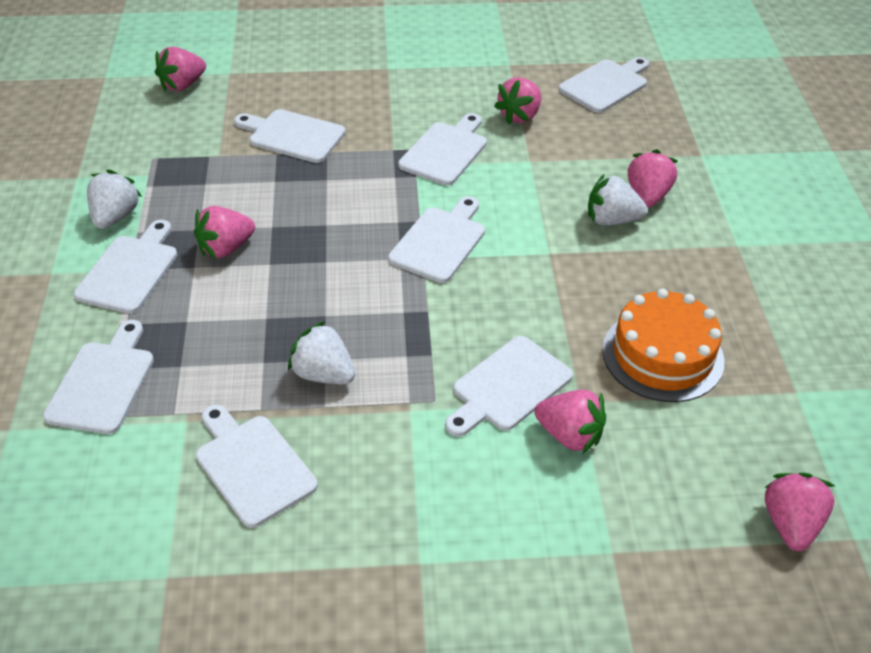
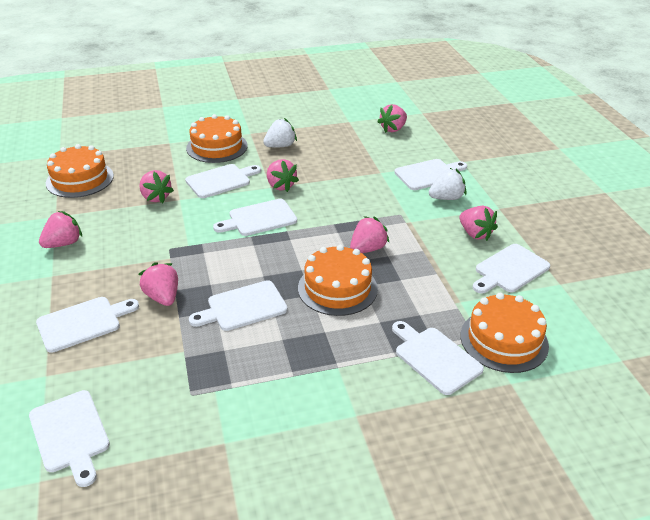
orange cake: [602,289,724,402] = 1 -> [46,144,114,198] [186,114,248,163] [298,245,378,316] [460,293,549,373] = 4
pink strawberry: [155,47,206,92] [194,206,255,258] [494,77,541,125] [535,390,606,454] [628,149,678,207] [765,473,835,551] = 6 -> [39,211,82,248] [139,170,174,203] [139,262,178,306] [267,159,299,192] [350,216,390,253] [377,104,407,133] [460,206,498,241] = 7
white strawberry: [87,170,142,229] [288,321,356,384] [588,174,647,226] = 3 -> [263,118,297,147] [429,168,466,200] = 2

